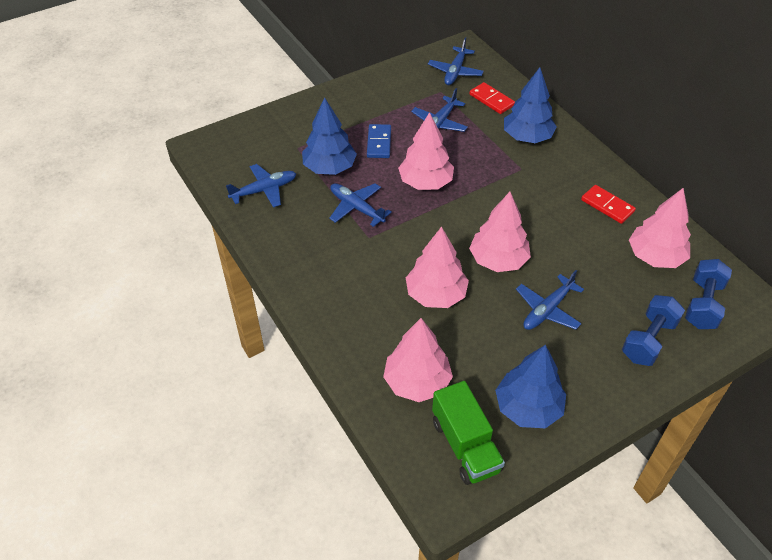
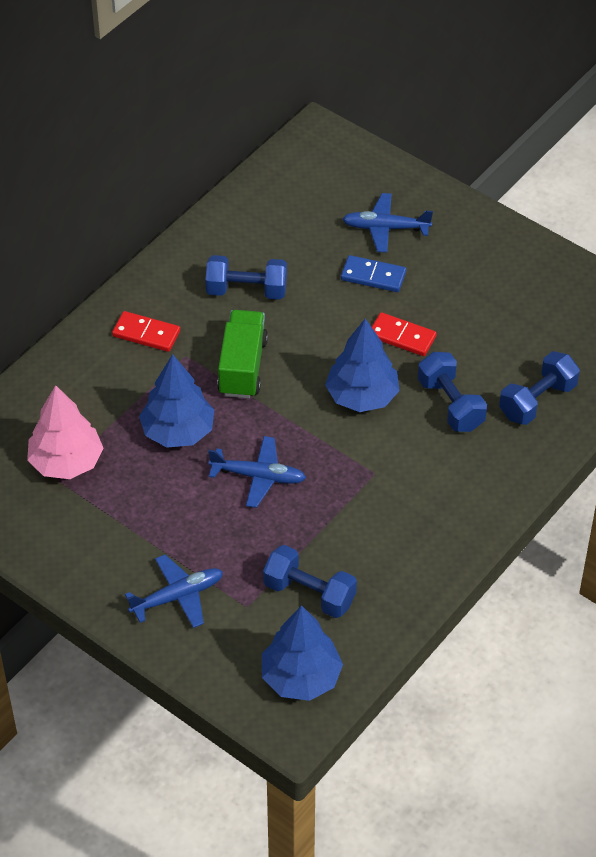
blue dumbbell: [622,295,685,366] [685,259,732,329] = 2 -> [205,255,287,300] [263,545,357,618] [418,352,487,432] [499,351,580,425] = 4
blue plane: [226,164,296,208] [329,183,392,227] [411,88,468,132] [428,37,484,85] [516,270,584,330] = 5 -> [125,554,223,628] [208,436,306,508] [342,193,433,253] = 3
pink tree: [383,318,453,402] [398,112,454,190] [406,226,469,308] [469,192,531,272] [629,188,691,268] = 5 -> [27,385,103,479] = 1

